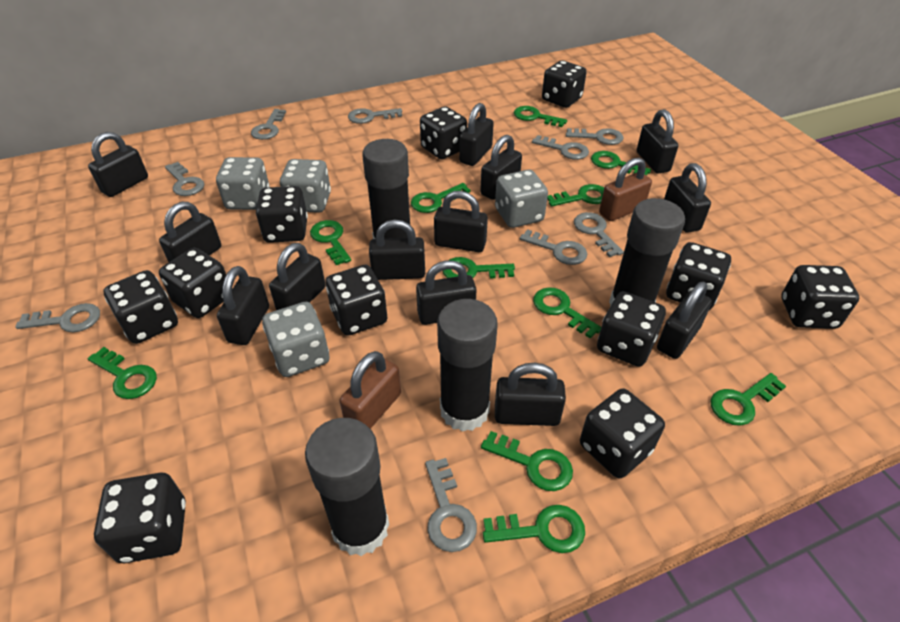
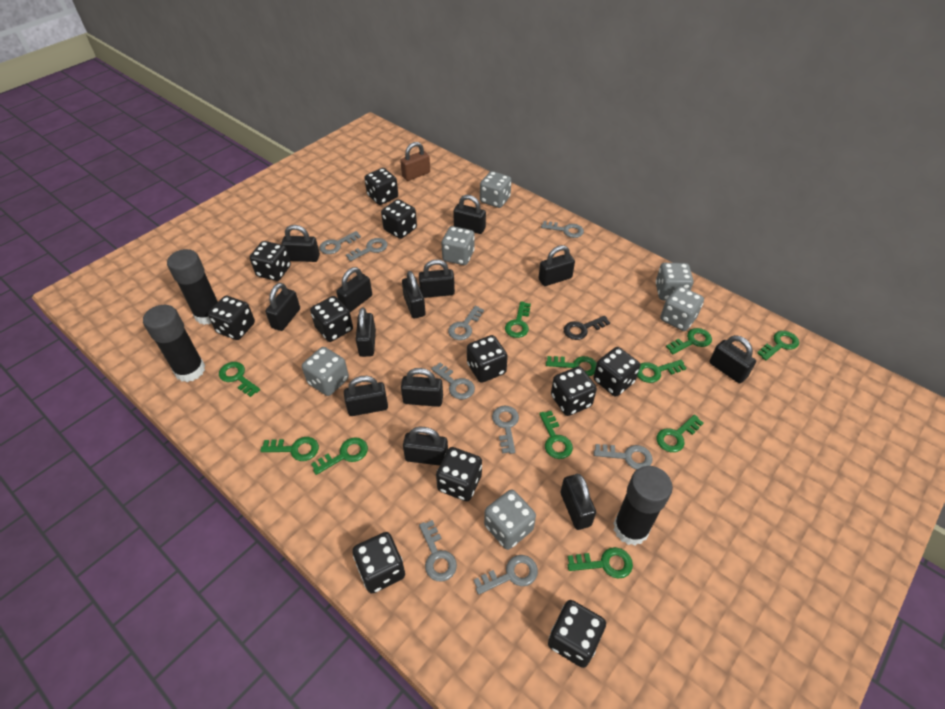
black glue stick: [305,418,389,556] [362,139,410,239] [437,299,498,432] [609,198,685,306] = 4 -> [143,305,205,382] [167,249,218,325] [613,466,673,546] = 3
black key: none = 0 -> [564,316,610,340] = 1
brown padlock: [339,351,401,429] [599,158,652,221] = 2 -> [400,142,430,181] = 1
grey dice: [216,157,270,210] [262,302,329,377] [280,159,331,213] [495,169,548,228] = 4 -> [302,347,349,396] [442,226,475,265] [480,171,511,208] [484,489,536,550] [656,263,693,300] [660,286,704,331] = 6

